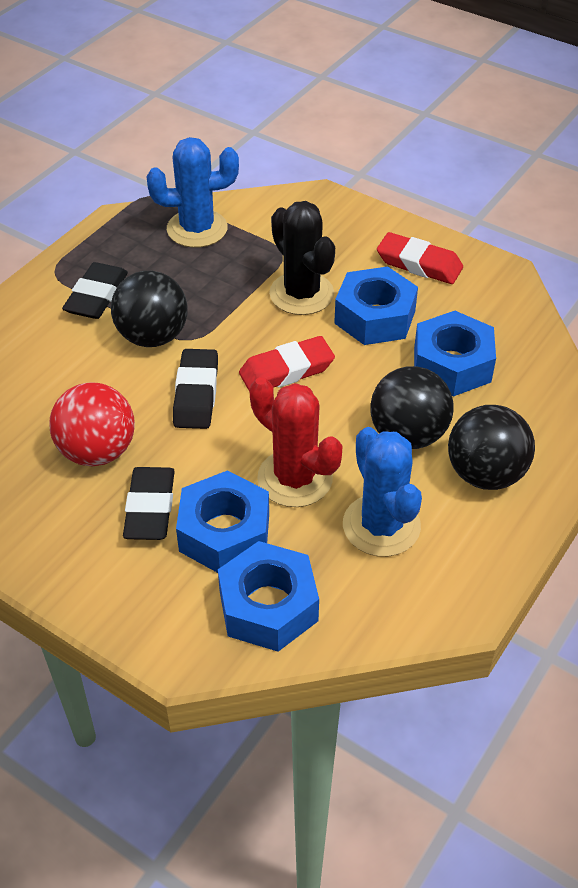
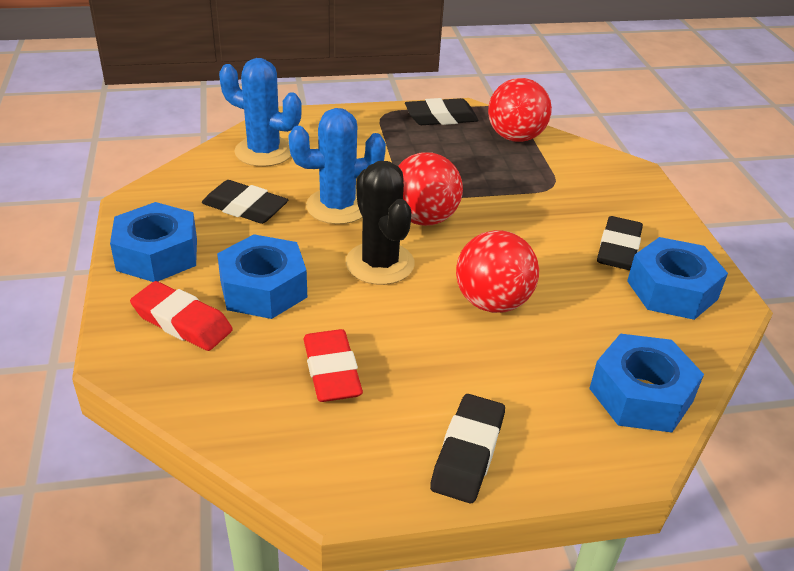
black ball: [111,271,188,347] [370,366,454,449] [448,405,535,490] = 3 -> none = 0
black eraser: [62,262,128,319] [123,467,175,540] [173,349,218,429] = 3 -> [202,180,288,224] [405,98,479,125] [430,394,505,503] [597,216,643,270] = 4
red ball: [49,382,135,467] = 1 -> [398,152,463,226] [456,230,539,313] [488,78,552,142] = 3
red cactus: [250,377,343,507] = 1 -> none = 0

